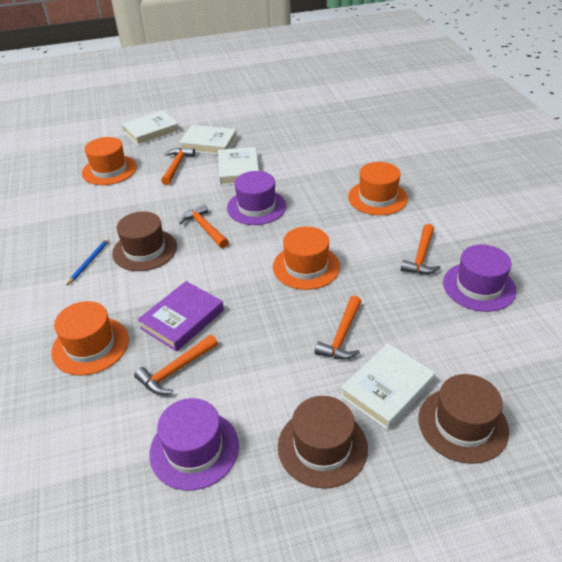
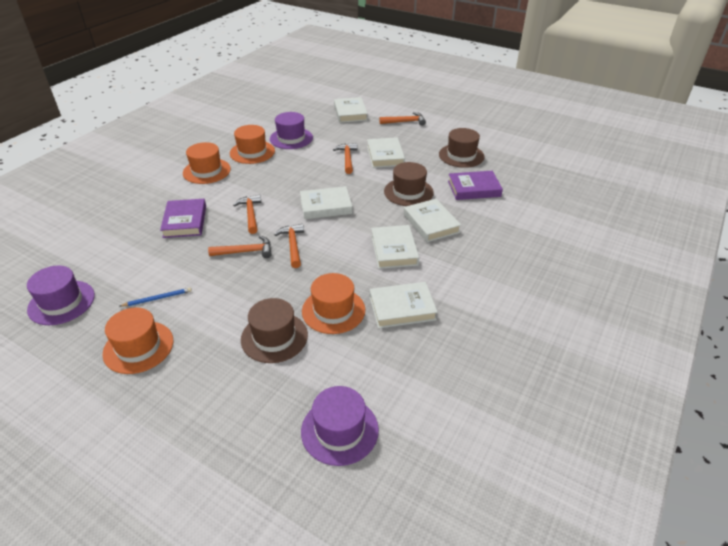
purple book: [138,281,224,352] = 1 -> [160,199,206,238] [448,171,503,200] = 2
white book: [122,111,180,146] [179,125,237,155] [218,147,259,186] [340,343,435,430] = 4 -> [300,186,353,219] [334,97,368,123] [367,137,405,168] [369,282,438,328] [371,225,419,269] [404,199,461,242] = 6

